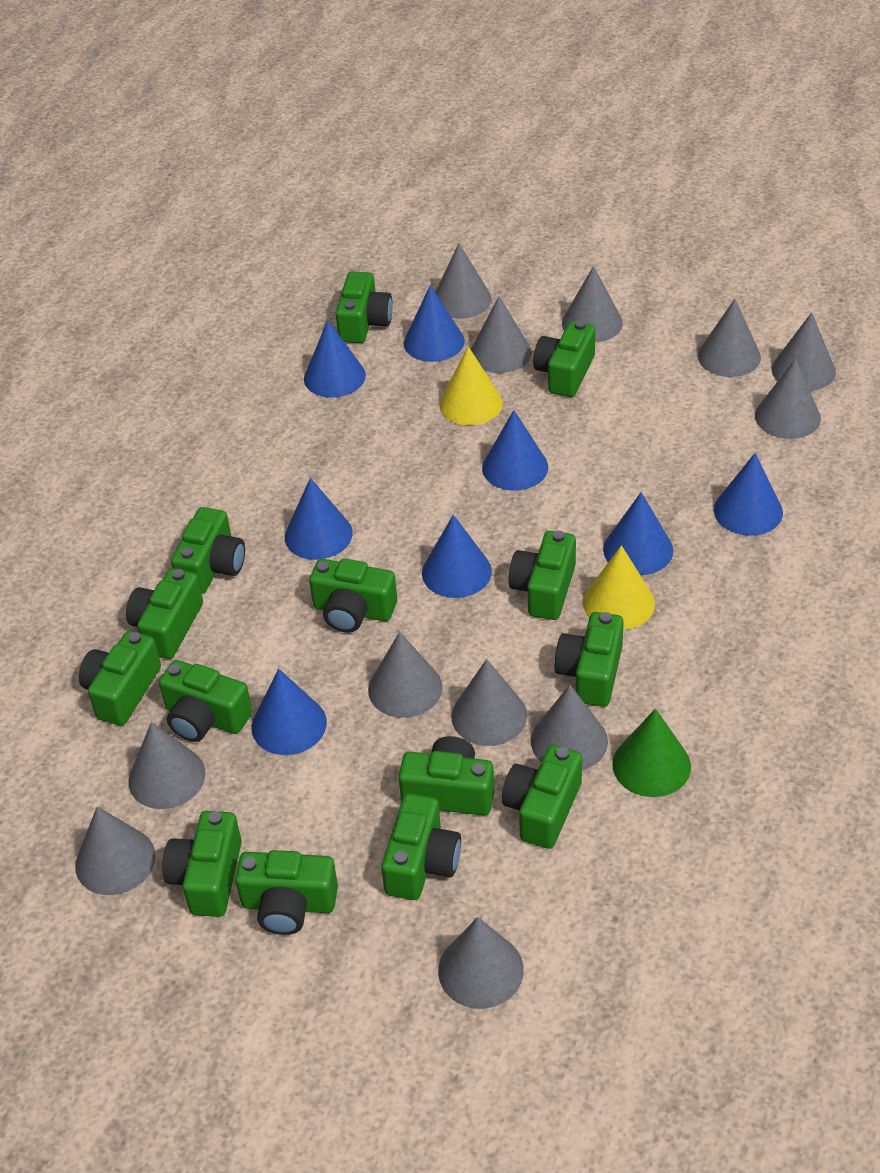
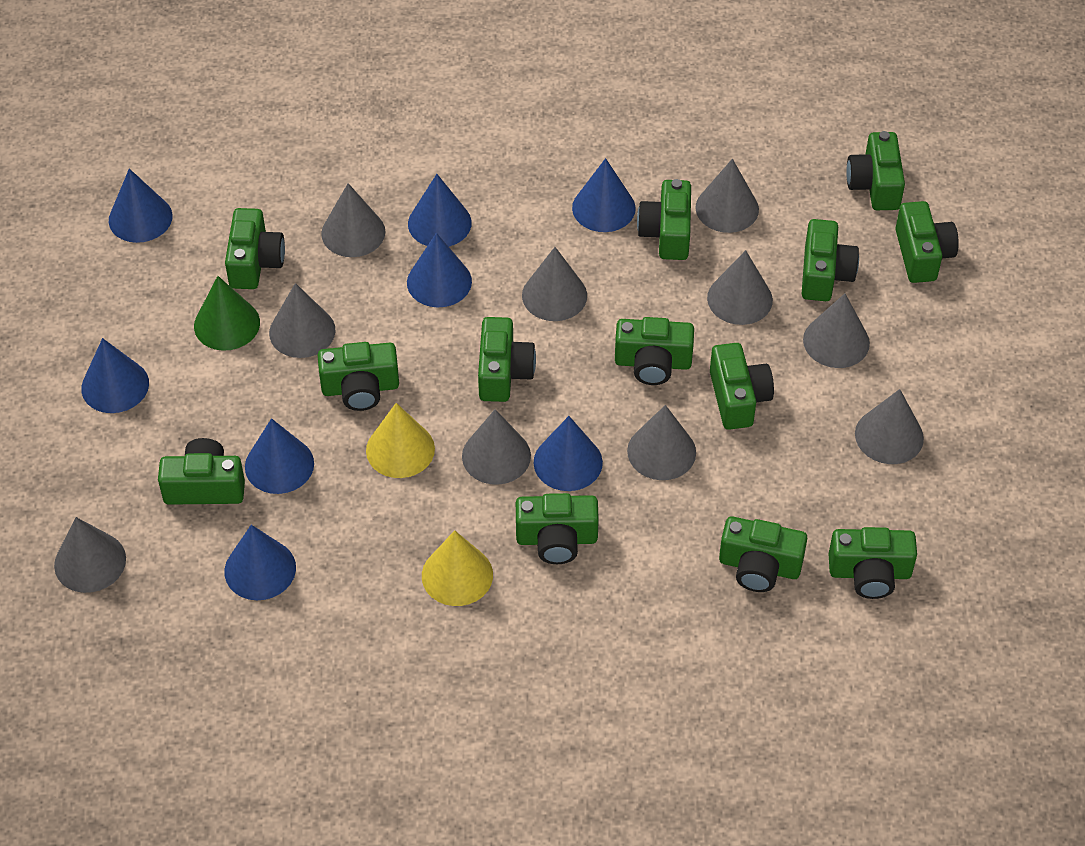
green camera: [79,631,161,726] [126,568,203,659] [159,660,252,742] [162,811,242,917] [171,507,245,594] [235,850,338,935] [309,558,397,633] [336,272,393,343] [381,793,461,900] [398,736,494,815] [502,745,582,849] [509,531,576,620] [533,320,596,397] [555,612,624,707] = 14 -> [158,438,245,505] [225,208,285,289] [318,342,399,411] [478,317,536,402] [516,493,599,564] [615,317,694,385] [637,179,691,260] [710,343,774,430] [719,516,807,592] [802,219,859,301] [829,527,917,599] [846,131,905,210] [895,201,959,283] = 13
grey cone: [75,806,156,895] [129,722,205,809] [368,632,442,718] [435,244,491,318] [438,917,524,1009] [451,659,527,746] [471,296,532,373] [531,685,608,770] [562,266,623,342] [698,299,761,377] [755,359,821,439] [772,312,836,391] = 12 -> [54,517,126,593] [269,283,336,358] [321,183,385,257] [462,409,531,485] [522,247,587,321] [627,405,696,480] [696,159,759,233] [707,250,773,325] [803,293,870,368] [855,389,924,464] = 10

